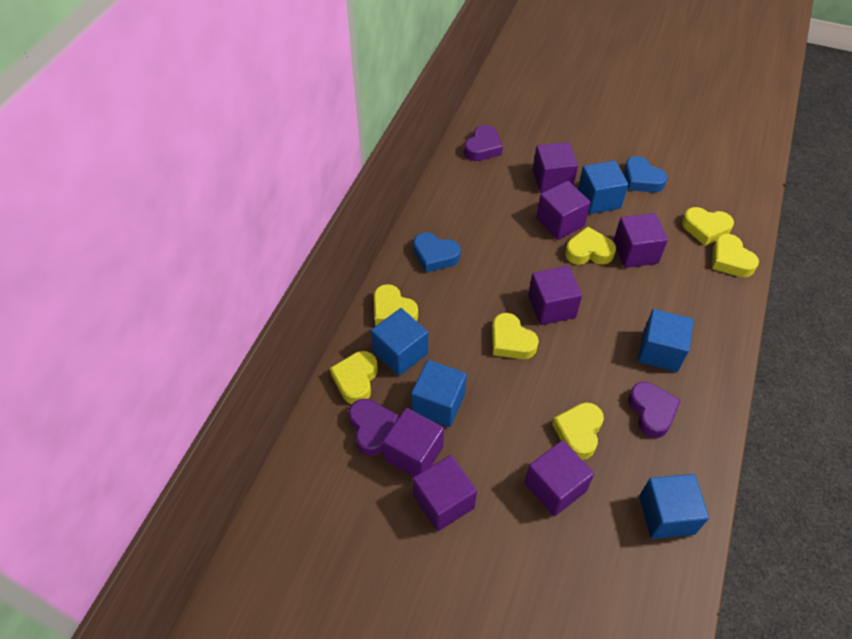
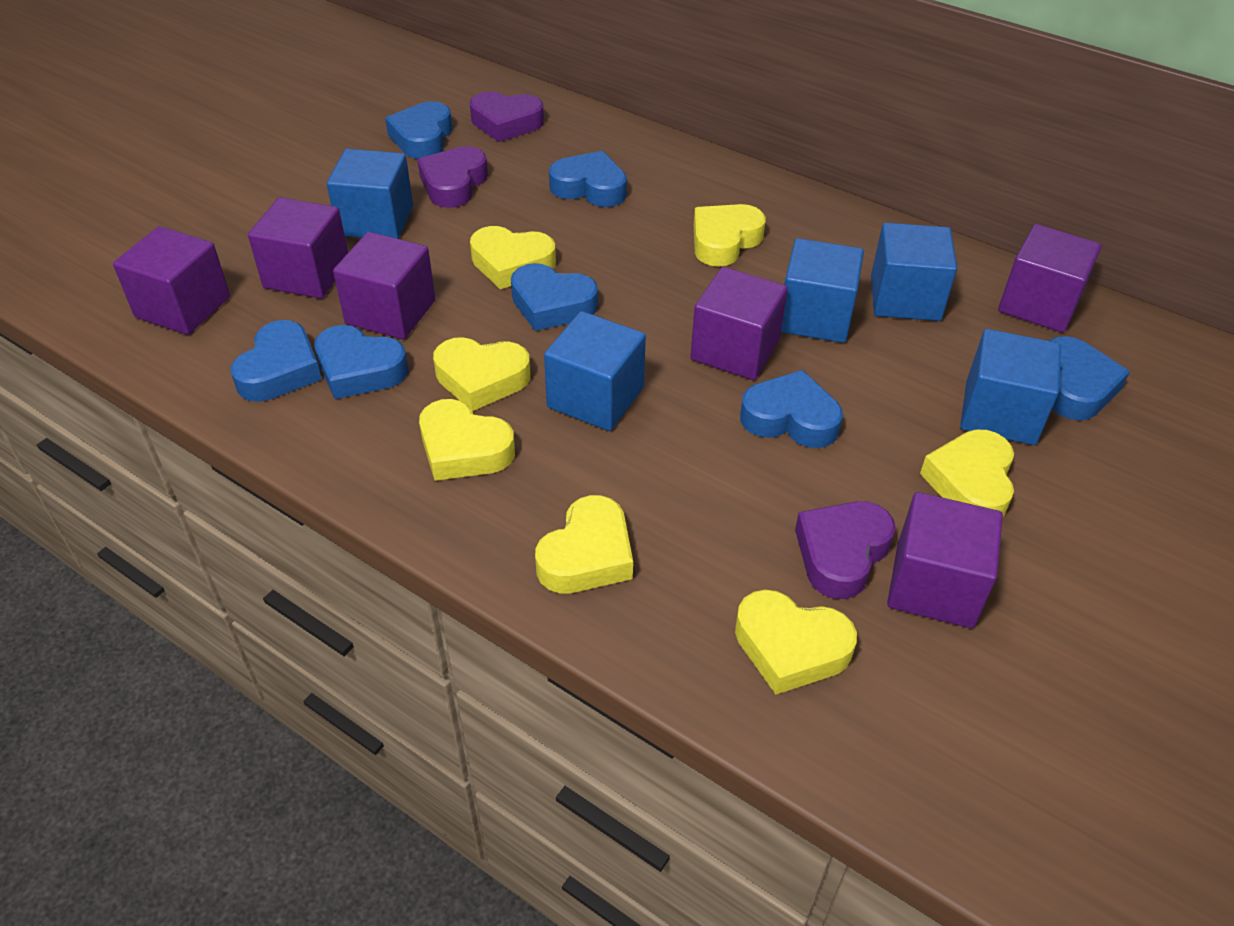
blue heart: [413,232,461,273] [624,156,668,192] = 2 -> [231,320,322,402] [315,325,408,399] [385,101,452,159] [511,263,598,331] [549,151,627,207] [740,370,843,448] [1049,336,1130,420] = 7
purple cube: [383,408,444,477] [413,455,477,531] [525,440,594,516] [528,266,582,325] [533,142,578,193] [536,181,591,240] [613,213,668,268] = 7 -> [113,226,230,335] [248,197,348,299] [333,232,435,339] [690,267,788,380] [887,492,1003,628] [998,224,1102,333] = 6

